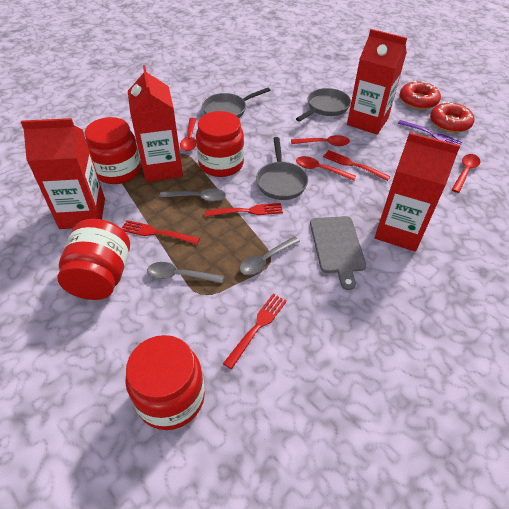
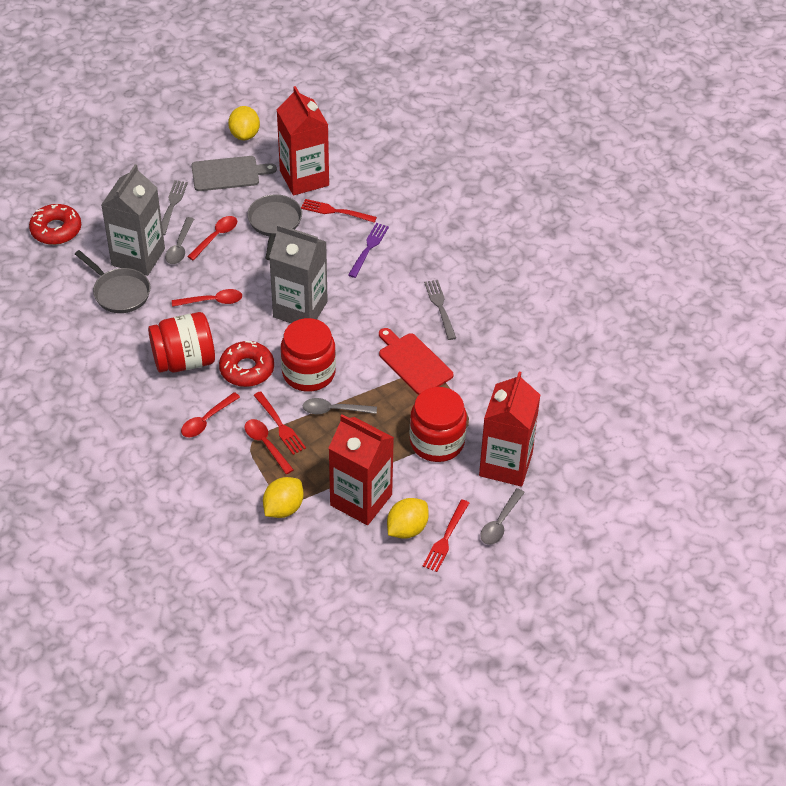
grey carton: none = 0 -> [101,164,165,276] [269,224,328,323] = 2
grey fork: none = 0 -> [162,180,188,235] [424,280,456,340] = 2
grey pan: [202,87,270,118] [256,137,308,200] [296,88,351,122] = 3 -> [75,250,150,313] [247,194,302,260] = 2
red carton: [21,118,105,229] [128,65,183,182] [347,29,407,135] [375,132,461,252] = 4 -> [277,86,329,196] [329,414,394,525] [479,372,540,487] = 3
red cutting board: none = 0 -> [379,328,454,395] = 1
red fork: [121,220,200,245] [205,203,283,217] [223,294,287,369] [323,150,391,181] = 4 -> [253,391,306,455] [301,199,377,223] [422,499,469,572] = 3
red jar: [57,219,130,300] [85,117,141,184] [125,335,205,430] [196,111,244,177] = 4 -> [148,312,215,373] [281,318,336,392] [410,387,467,462] = 3
yellow lemon: none = 0 -> [228,106,260,140] [263,477,303,518] [387,498,429,539] = 3

